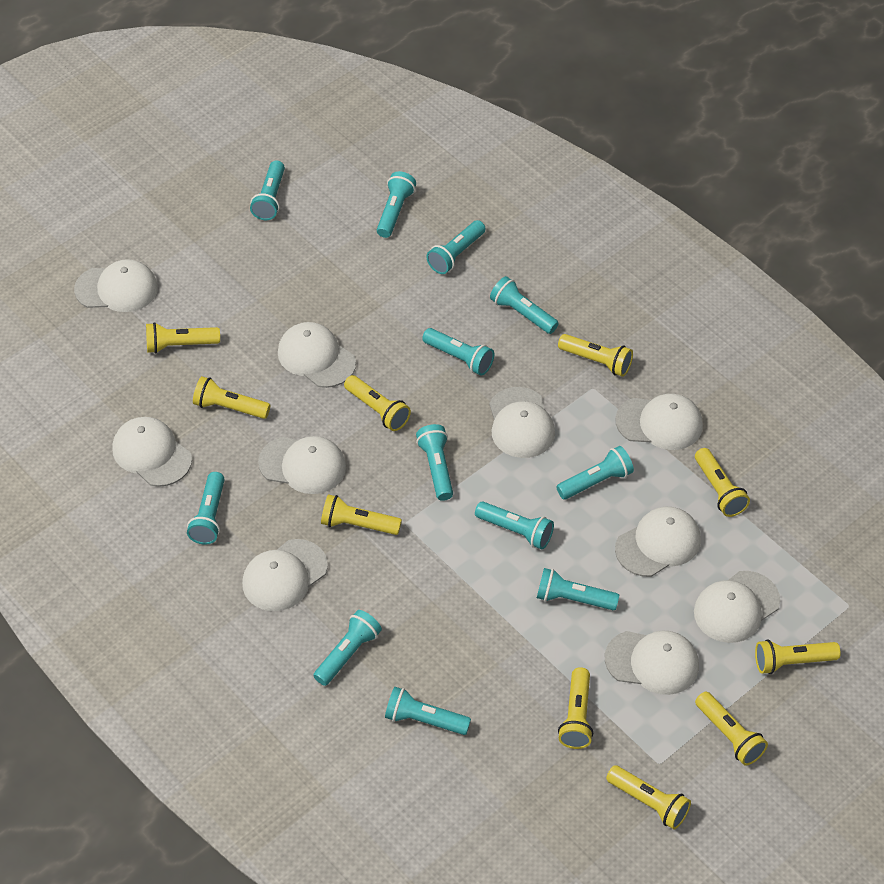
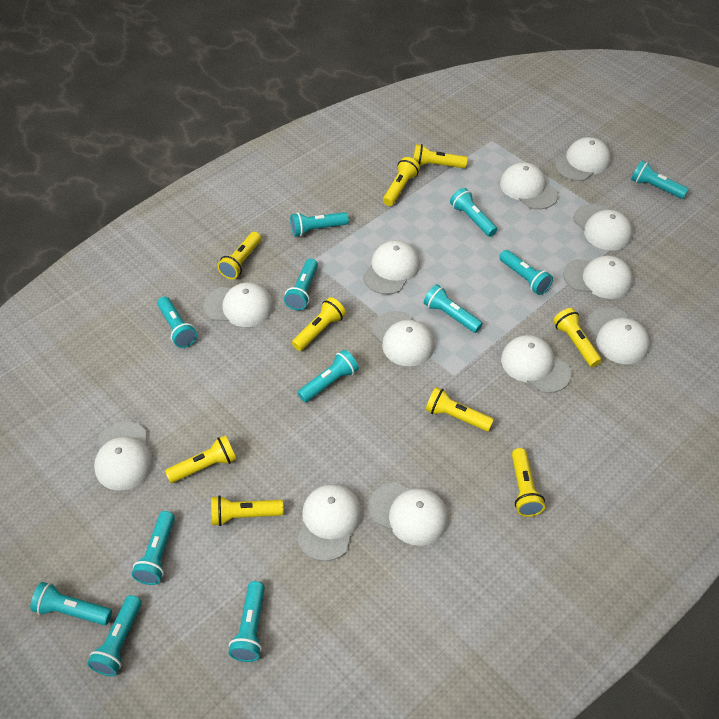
white cap: [74,259,158,312] [112,417,192,487] [242,539,328,611] [258,436,346,494] [278,322,356,388] [489,387,555,458] [605,630,699,695] [615,394,703,450] [615,506,701,577] [694,571,780,643] = 10 -> [94,421,153,491] [203,282,273,327] [297,484,362,561] [363,240,420,294] [368,482,448,546] [372,311,435,366] [500,162,558,210] [501,335,571,393] [555,137,611,181] [563,256,633,299] [573,204,633,251] [587,308,650,364] = 12
yellow flashlight: [146,322,220,353] [193,376,270,419] [321,494,402,535] [344,375,411,431] [558,334,633,377] [558,667,593,749] [606,765,691,830] [695,448,750,517] [695,692,768,766] [755,640,841,674] = 10 -> [165,435,236,483] [211,495,283,526] [217,232,261,279] [292,297,346,351] [383,157,420,206] [413,144,468,168] [425,387,494,431] [512,448,545,517] [553,308,602,367] = 9

